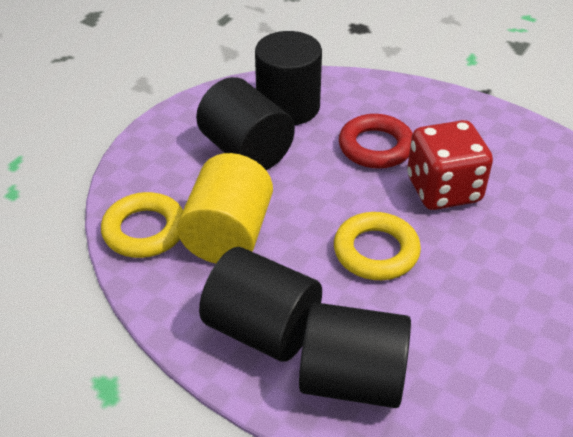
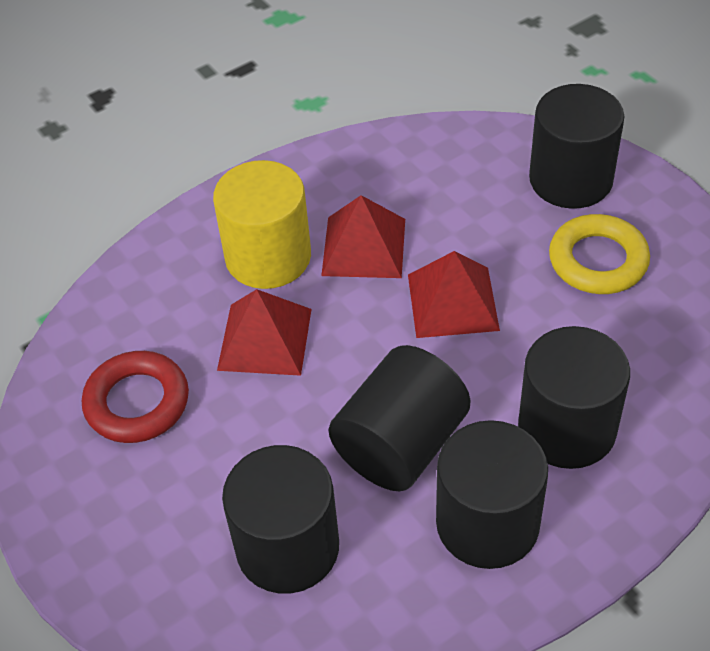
black cylinder: [196,77,295,170] [199,247,322,362] [255,31,322,125] [299,302,411,408] = 4 -> [222,445,339,594] [329,345,470,491] [436,420,548,569] [518,326,630,469] [529,84,624,209] = 5
red dice: [407,120,493,210] = 1 -> none = 0
red pyramid: none = 0 -> [217,289,312,376] [321,195,405,278] [408,251,500,338] = 3
yellow ring: [101,192,183,258] [334,212,421,280] = 2 -> [549,214,650,294] = 1

